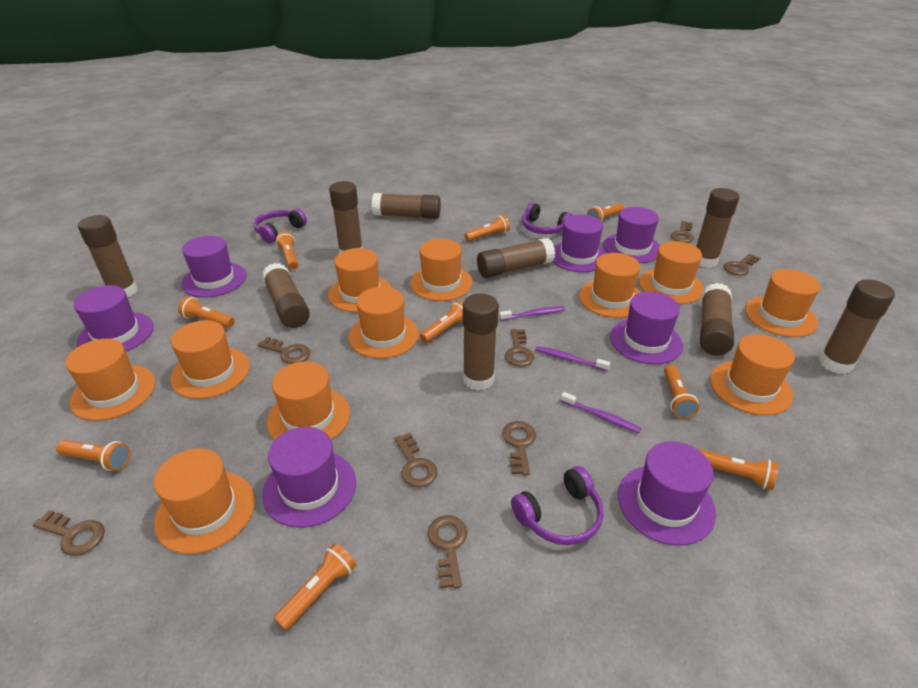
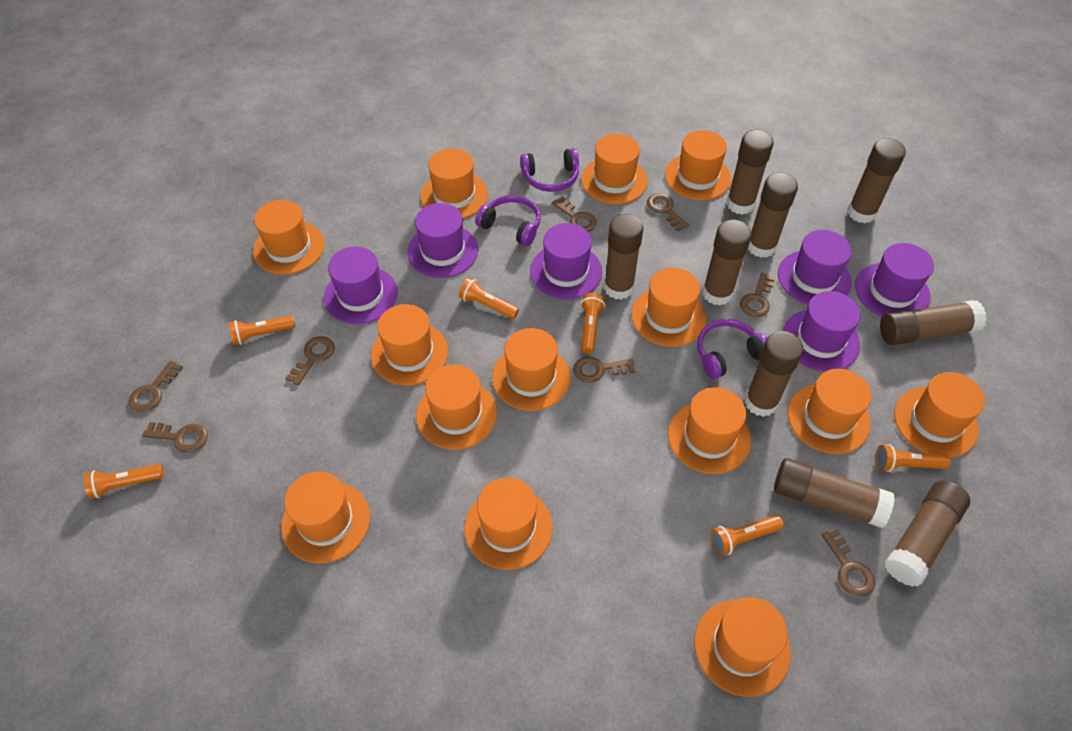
orange flashlight: [56,440,130,471] [178,296,235,328] [274,543,356,631] [276,232,298,270] [420,301,463,343] [465,215,510,242] [587,203,624,222] [664,365,699,418] [698,449,779,490] = 9 -> [84,464,164,499] [229,315,296,345] [459,278,519,319] [581,293,605,354] [710,515,784,556] [875,444,951,472] = 6
orange hat: [65,339,155,421] [154,448,255,554] [170,320,250,399] [267,361,350,440] [328,248,392,312] [348,287,419,359] [410,239,473,301] [579,253,641,318] [639,241,704,304] [710,334,795,416] [745,269,820,337] = 11 -> [253,200,325,275] [281,471,370,563] [371,304,448,386] [416,364,497,450] [421,148,488,219] [464,478,553,570] [492,328,571,411] [581,134,648,204] [631,268,707,347] [665,130,731,201] [668,388,751,474] [694,597,791,697] [788,369,872,454] [894,372,985,458] = 14
purple hat: [74,285,154,352] [181,236,247,298] [262,427,356,528] [552,214,607,272] [603,207,660,263] [610,292,683,364] [618,441,716,545] = 7 -> [324,246,398,324] [407,203,478,278] [530,223,602,299] [778,230,852,305] [783,291,861,372] [855,243,934,317] = 6
purple toothbrush: [499,306,565,321] [535,346,610,371] [561,392,641,433] = 3 -> none = 0

